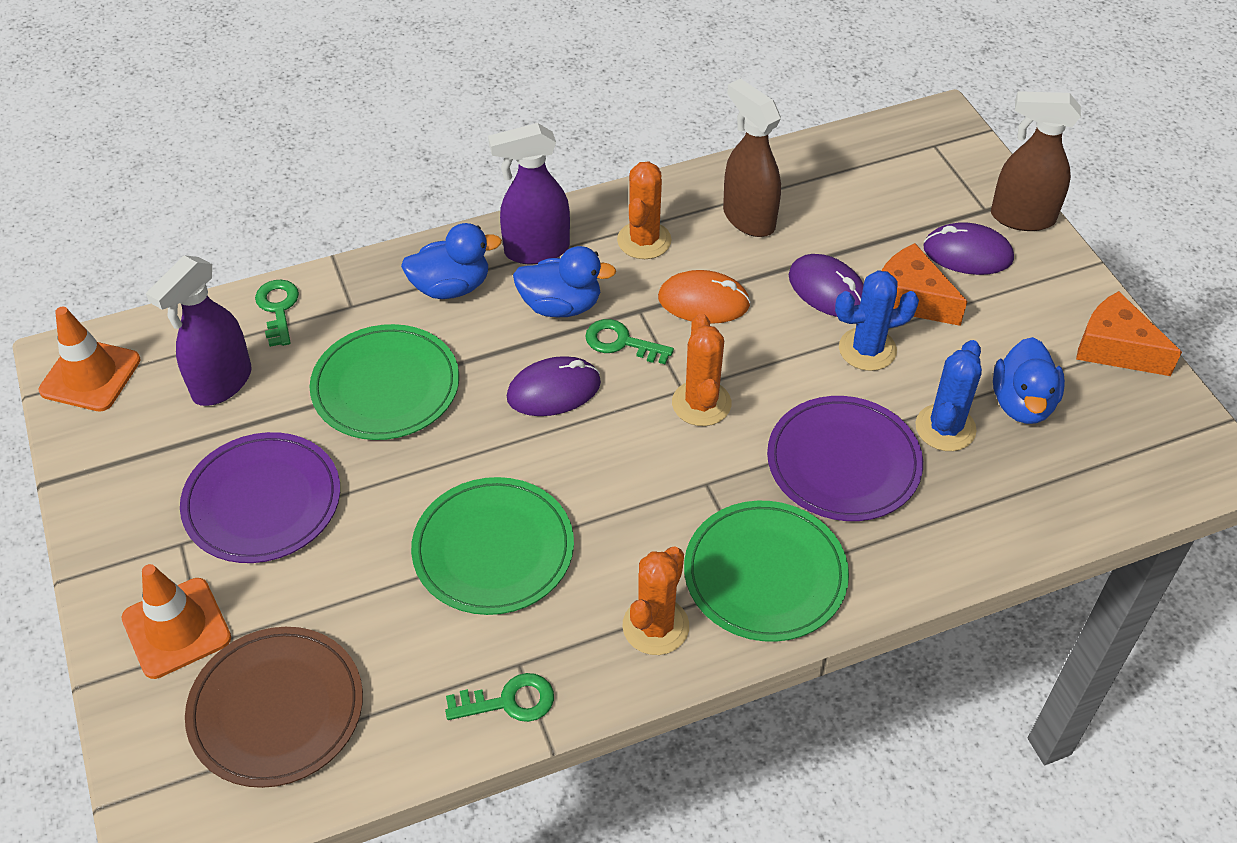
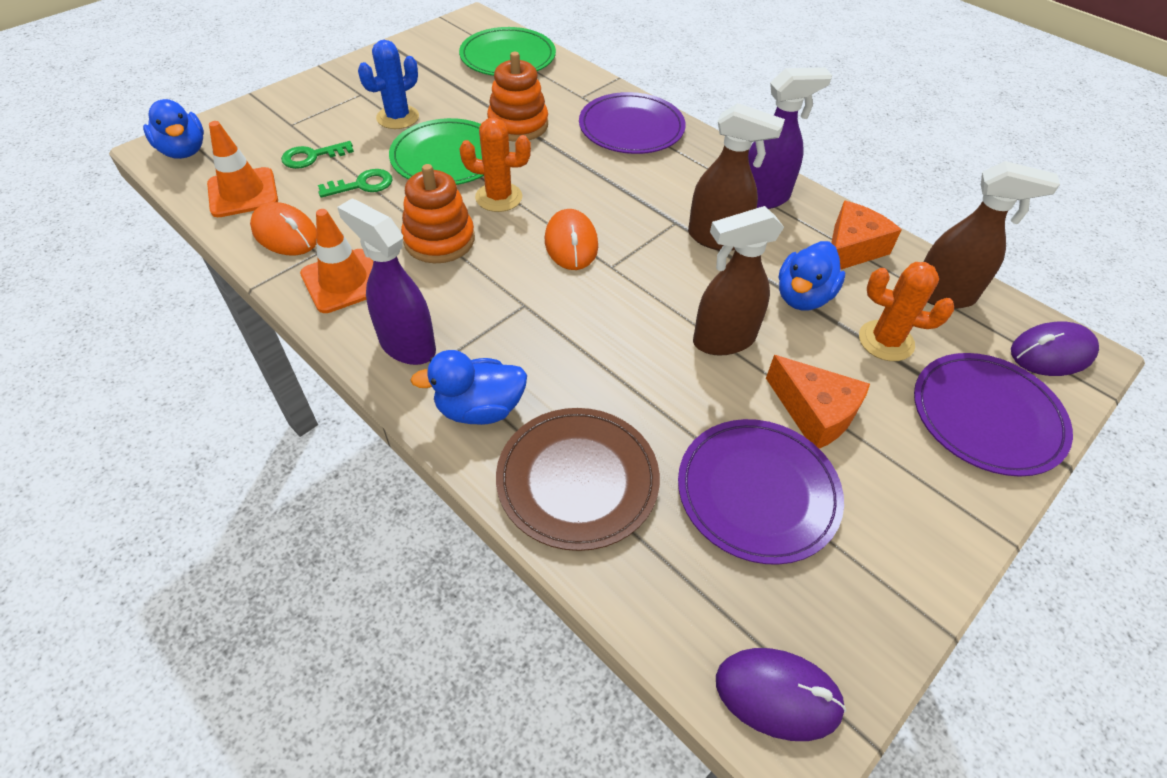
blue cactus: [835,270,919,371] [915,340,982,451] = 2 -> [358,40,419,129] = 1
brown spray bottle: [723,78,781,237] [991,91,1081,231] = 2 -> [688,103,785,251] [693,206,784,356] [923,161,1060,309] = 3
green key: [255,280,299,347] [445,673,554,722] [585,319,674,364] = 3 -> [281,141,354,169] [318,169,393,198] = 2
green plate: [310,324,459,440] [411,477,574,615] [684,501,849,642] = 3 -> [389,118,484,185] [459,27,556,76] = 2
orange cactus: [617,161,672,259] [622,546,689,655] [672,314,731,426] = 3 -> [459,118,531,212] [859,262,954,361] = 2
orange mouse: [658,270,751,324] = 1 -> [250,202,317,255] [545,209,598,270] = 2
orange stacking toy: none = 0 -> [401,164,475,263] [487,52,548,142] = 2
purple mouse: [507,356,601,416] [789,254,864,317] [923,222,1014,275] = 3 -> [716,648,846,741] [1011,322,1099,376] = 2
purple plate: [180,432,340,563] [767,396,923,521] = 2 -> [579,92,686,154] [678,419,844,565] [914,353,1073,477] = 3

